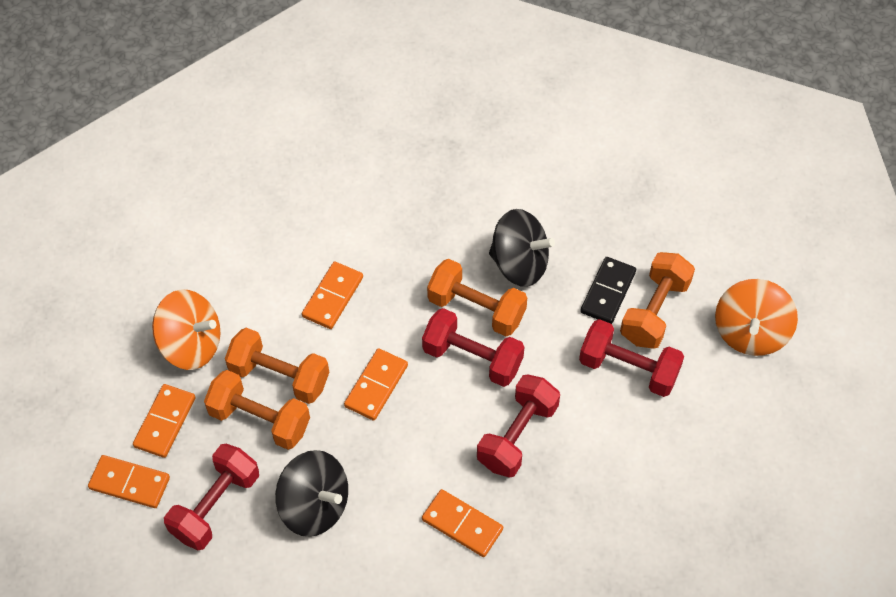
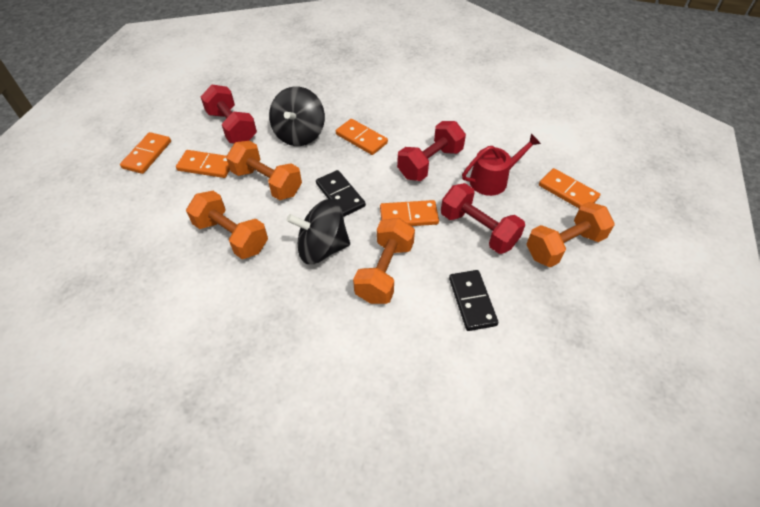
black domino: [580,257,636,324] = 1 -> [316,170,366,217] [449,270,498,331] = 2
orange spinning top: [152,290,220,370] [715,279,798,356] = 2 -> none = 0
red dumbbell: [164,444,259,550] [422,308,524,387] [477,374,560,478] [579,319,684,397] = 4 -> [200,85,257,143] [397,121,466,181] [441,183,525,254] = 3
red watering can: none = 0 -> [462,134,541,196] = 1

